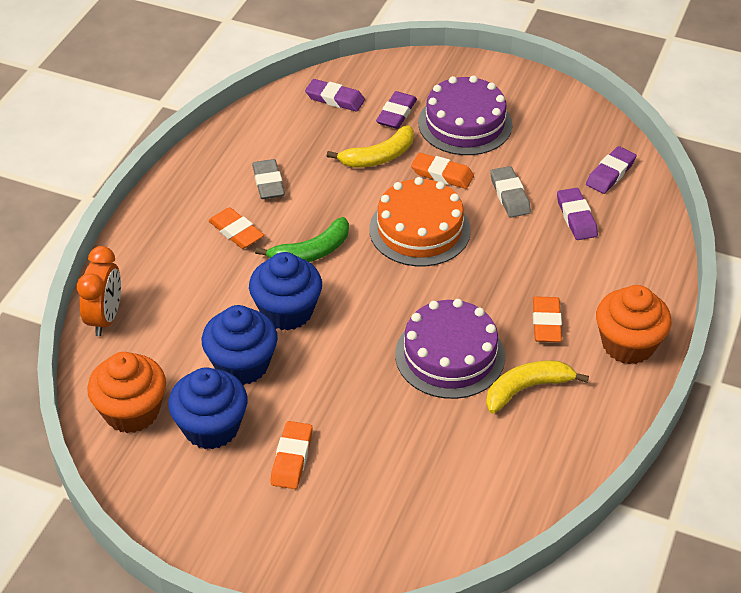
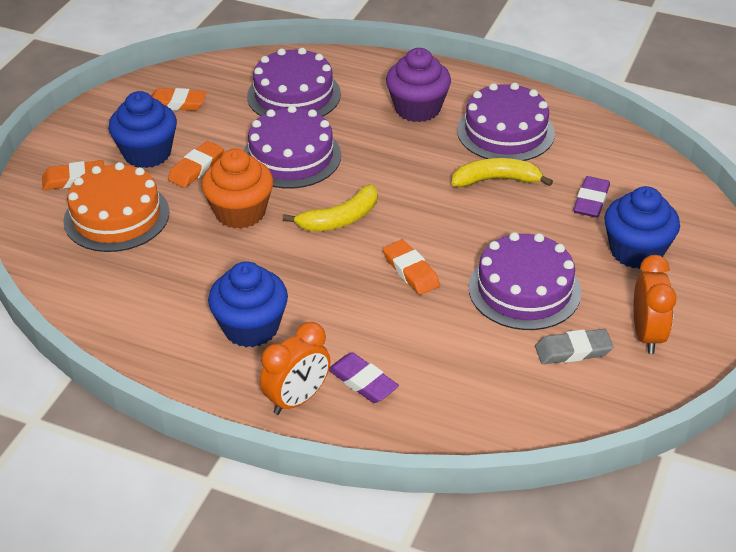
green banana: [255,217,349,262] = 1 -> none = 0
grey eraser: [252,159,285,199] [490,166,531,217] = 2 -> [535,329,613,364] = 1
orange clock: [77,246,121,336] = 1 -> [260,322,331,415] [633,255,677,354] = 2
orange cupcake: [87,352,166,433] [596,285,672,364] = 2 -> [201,149,273,229] = 1
purple cake: [395,299,505,399] [418,75,512,155] = 2 -> [243,105,341,189] [247,48,341,116] [457,83,555,161] [469,232,581,330] = 4
purple cupcake: none = 0 -> [386,48,451,122] = 1
purple eraser: [305,79,365,112] [376,91,417,129] [557,188,598,240] [586,146,637,194] = 4 -> [329,352,399,403] [574,176,610,218] = 2

